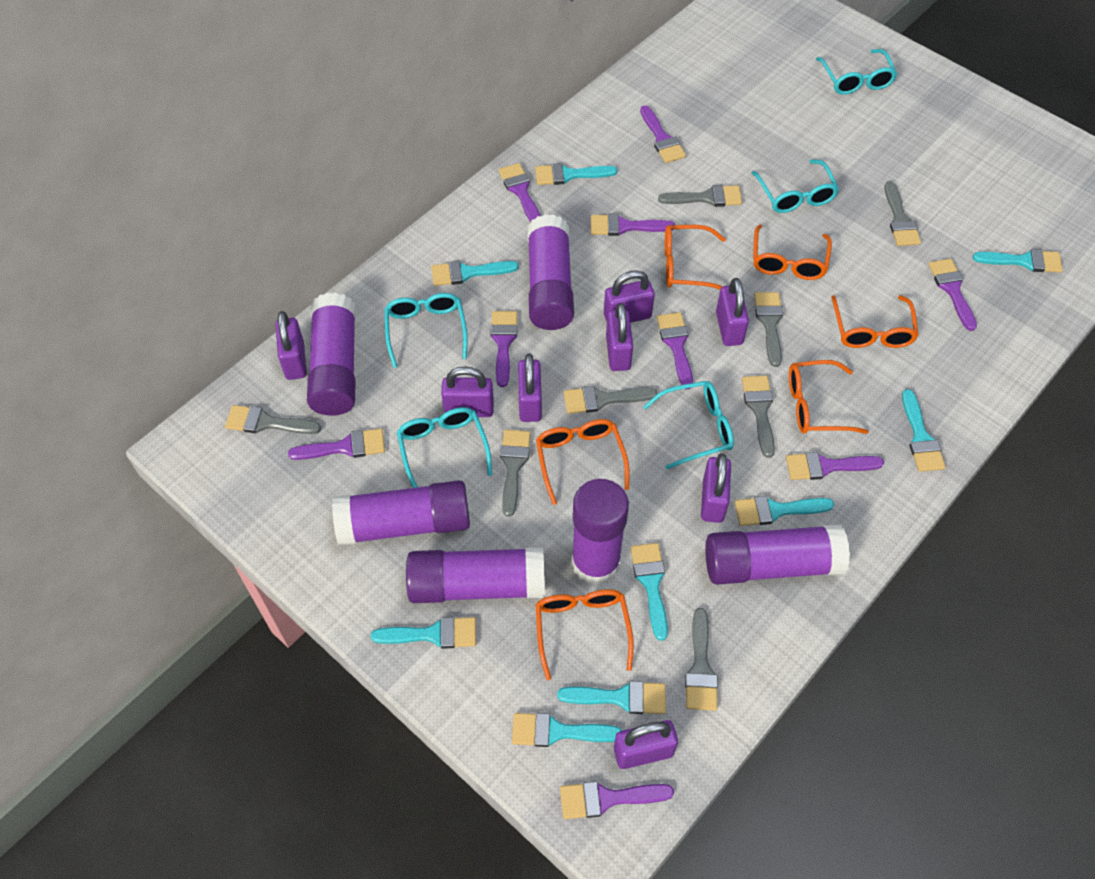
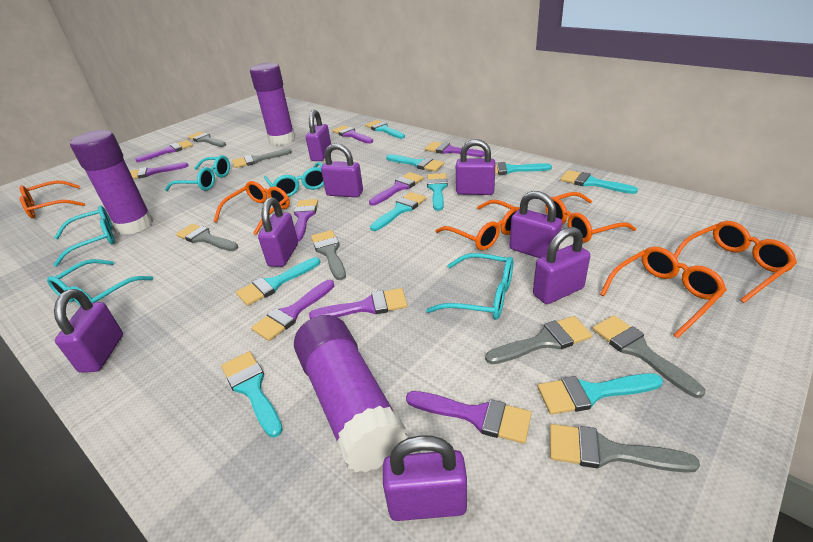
grey brush: [225,405,321,434] [500,430,531,517] [564,386,657,414] [658,185,742,207] [685,608,718,711] [742,376,775,458] [754,292,783,367] [885,181,921,246] = 8 -> [176,224,238,251] [188,132,226,147] [232,149,292,168] [311,230,346,280] [485,316,592,364] [550,424,700,473] [593,315,706,398] = 7
purple glue stick: [307,293,356,416] [332,480,470,546] [406,547,545,603] [527,214,574,330] [571,479,629,585] [705,524,850,585] = 6 -> [70,130,153,235] [250,63,295,145] [294,315,408,473] = 3

